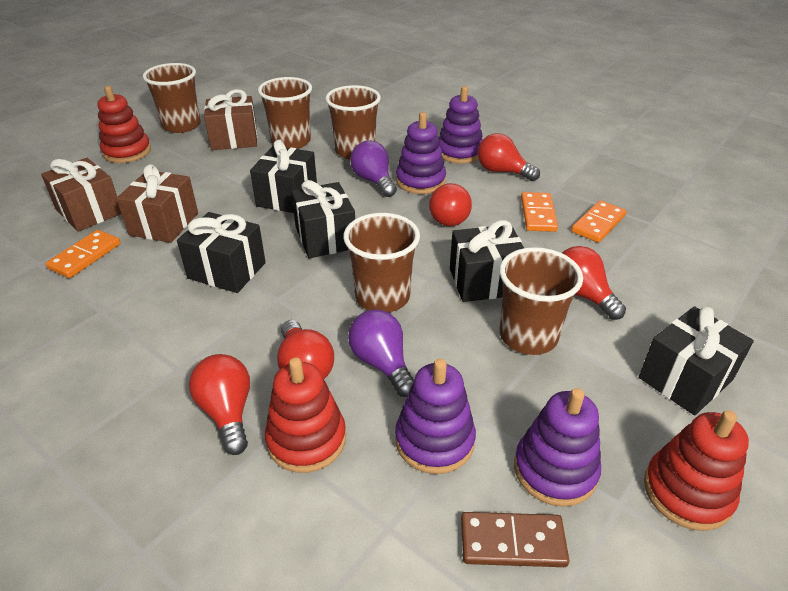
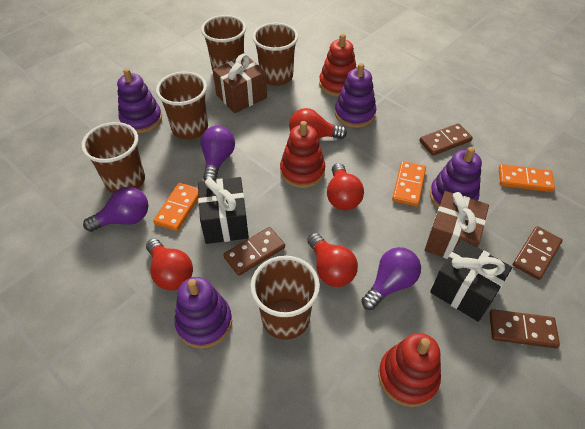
black gift: [177,212,266,293] [250,140,317,213] [291,180,355,258] [450,220,524,302] [639,306,754,415] = 5 -> [198,177,249,244] [430,239,512,322] = 2
brown domino: [461,512,569,567] = 1 -> [223,227,285,276] [419,123,472,156] [489,309,560,348] [513,226,563,280] = 4
brown gift: [41,158,121,232] [116,164,198,243] [204,89,257,150] = 3 -> [213,54,267,113] [425,191,489,259] = 2
purple light bulb: [348,310,414,397] [350,140,397,197] = 2 -> [83,187,148,232] [201,126,235,181] [361,247,421,310] = 3
red light bulb: [189,354,250,455] [277,320,334,380] [429,183,472,226] [478,133,540,181] [562,246,626,320] = 5 -> [146,239,193,290] [289,108,347,139] [307,233,358,287] [327,163,364,210] = 4

